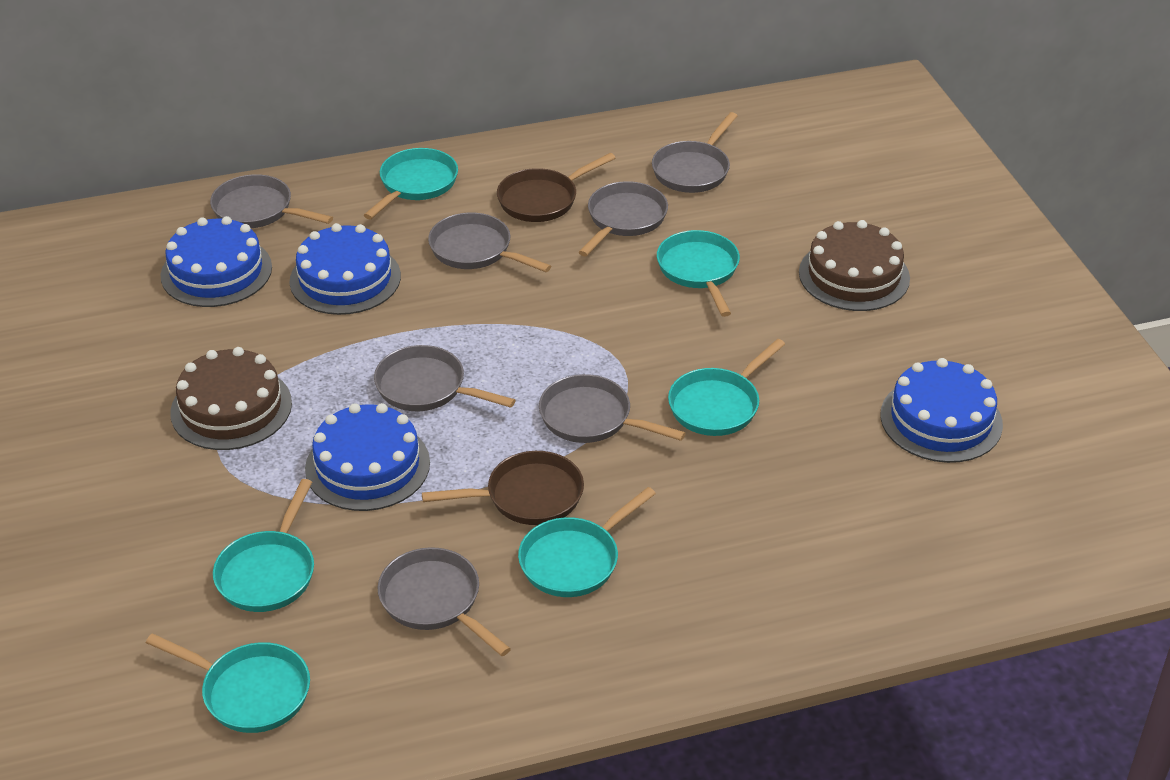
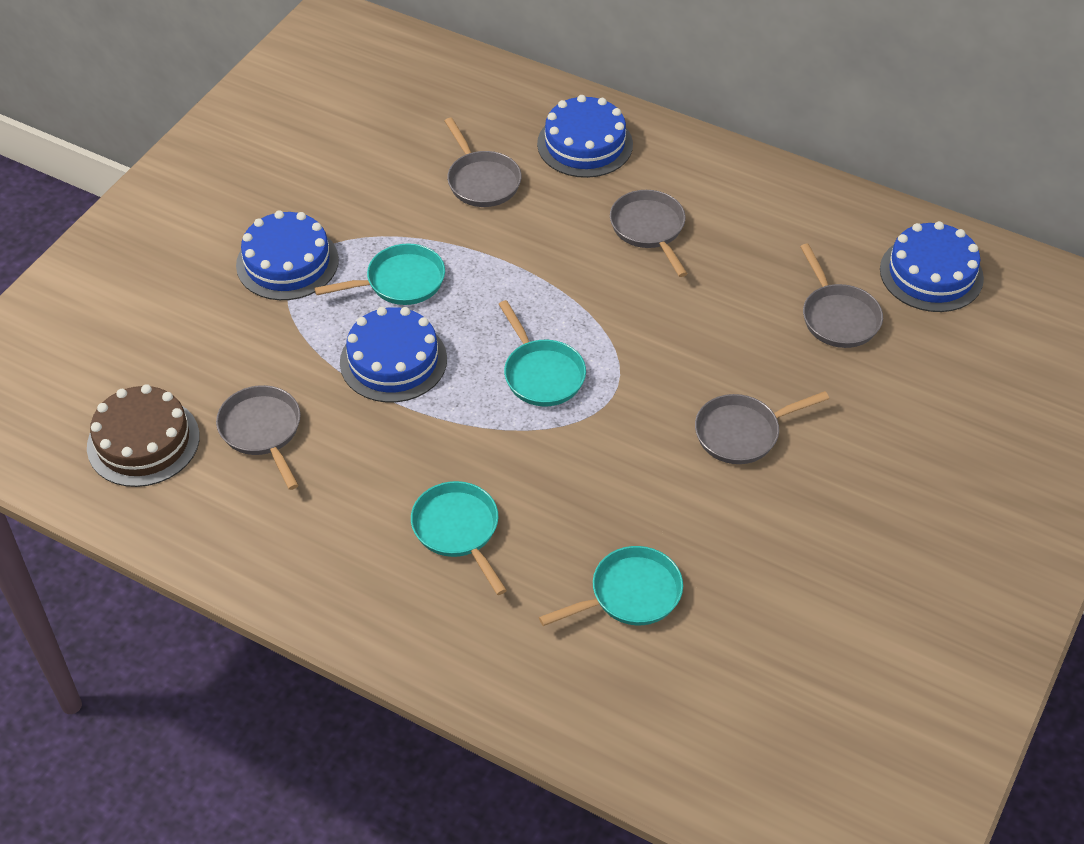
brown cake: [170,347,292,450] [799,220,910,311] = 2 -> [87,384,200,487] = 1
brown pan: [422,451,584,525] [497,153,615,222] = 2 -> none = 0
grey pan: [210,174,333,228] [374,345,516,411] [378,547,511,656] [428,213,551,272] [539,374,686,443] [578,181,668,256] [652,112,738,193] = 7 -> [216,385,301,490] [445,118,521,207] [610,190,688,277] [695,391,829,464] [800,244,883,348] = 5
turquoise pan: [146,633,310,733] [213,479,314,612] [364,148,458,219] [518,487,656,597] [657,230,740,317] [668,339,785,436] = 6 -> [314,244,445,305] [411,481,507,595] [499,300,586,406] [539,546,683,626] = 4

